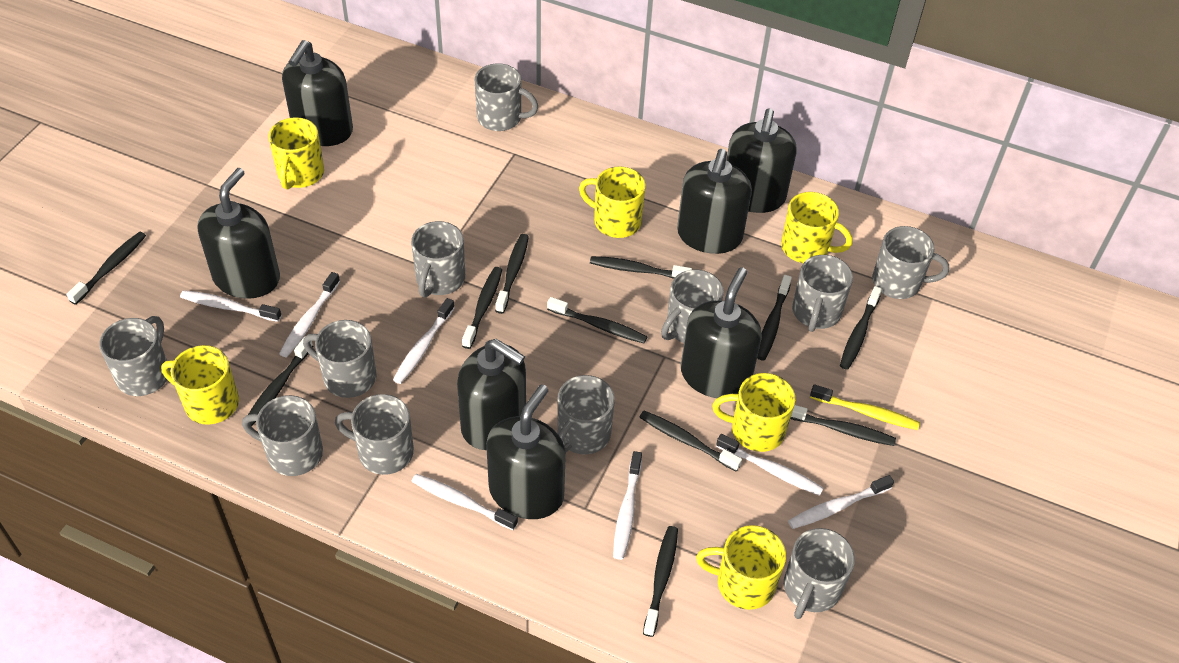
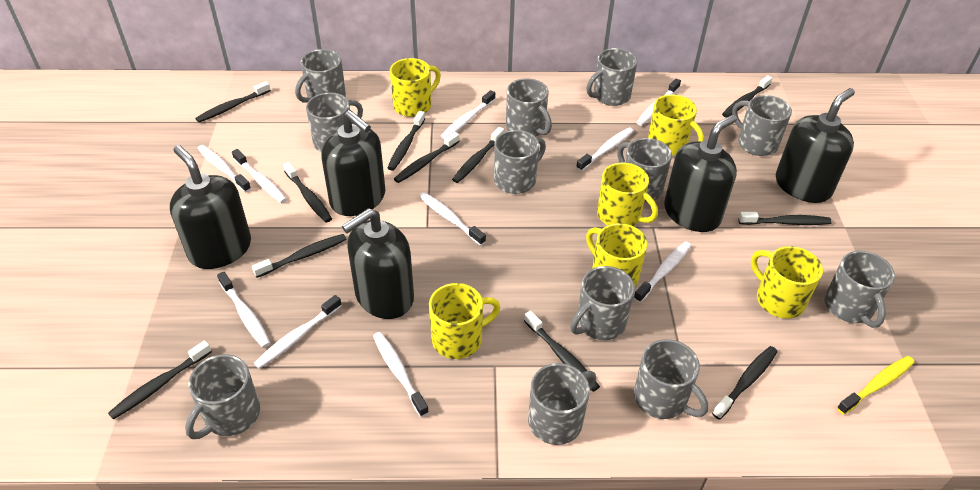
black soap dispenser: [198,168,280,299] [282,40,353,146] [457,339,526,450] [486,384,566,519] [677,149,752,254] [681,267,762,398] [726,108,796,213] = 7 -> [170,145,251,269] [321,110,385,216] [342,208,414,319] [664,114,737,232] [776,88,855,203] = 5
grey mug: [99,316,170,396] [242,395,323,476] [303,320,376,398] [335,394,414,475] [411,221,465,298] [475,63,538,131] [557,375,615,454] [661,269,724,343] [784,528,855,619] [792,255,853,332] [872,226,949,299] = 11 -> [185,354,260,439] [295,49,346,103] [306,93,363,152] [494,130,546,194] [506,78,552,137] [528,363,596,445] [570,266,635,340] [586,48,637,106] [617,138,672,202] [634,339,708,419] [732,95,792,156] [824,251,895,328] = 12
white toothbrush: [180,290,281,322] [279,272,340,357] [393,298,455,384] [411,474,518,530] [613,451,642,560] [716,434,824,496] [788,475,894,529] = 7 -> [198,145,251,192] [217,272,271,348] [232,149,287,203] [254,295,342,369] [373,332,429,417] [419,192,486,246] [441,90,495,139] [576,128,634,171] [634,241,691,303] [636,78,681,126] = 10

